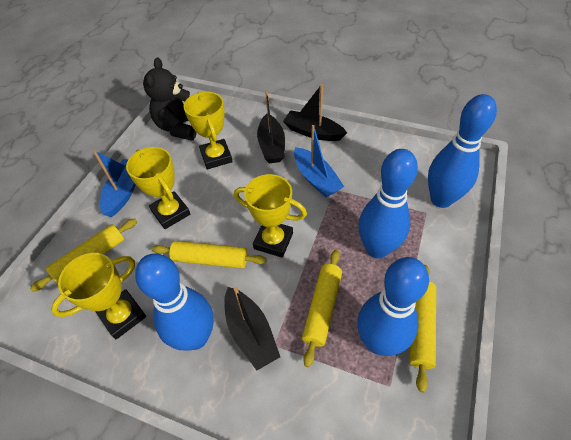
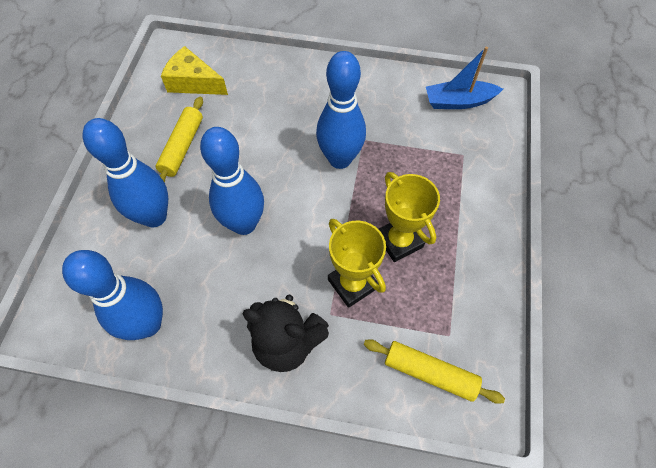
black boat: [224,287,280,370] [257,91,285,163] [283,84,347,141] = 3 -> none = 0
blue boat: [93,151,136,217] [294,125,344,197] = 2 -> [426,47,503,109] = 1
yellow cheese: none = 0 -> [161,46,228,95] = 1
yellow rolling pin: [30,219,137,292] [152,241,267,269] [302,250,342,367] [409,265,436,392] = 4 -> [156,97,203,182] [364,339,505,404] = 2
yellow trophy: [51,253,146,339] [126,147,190,229] [184,92,233,169] [234,174,307,258] = 4 -> [328,219,386,308] [379,172,440,262] = 2

